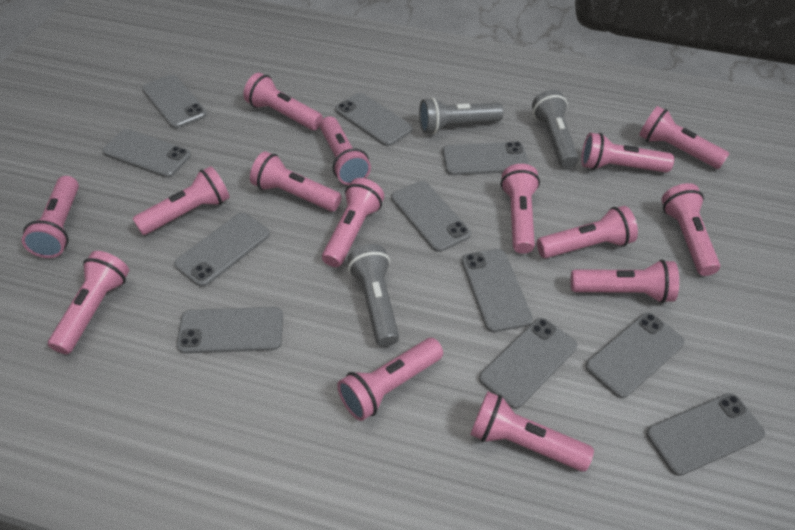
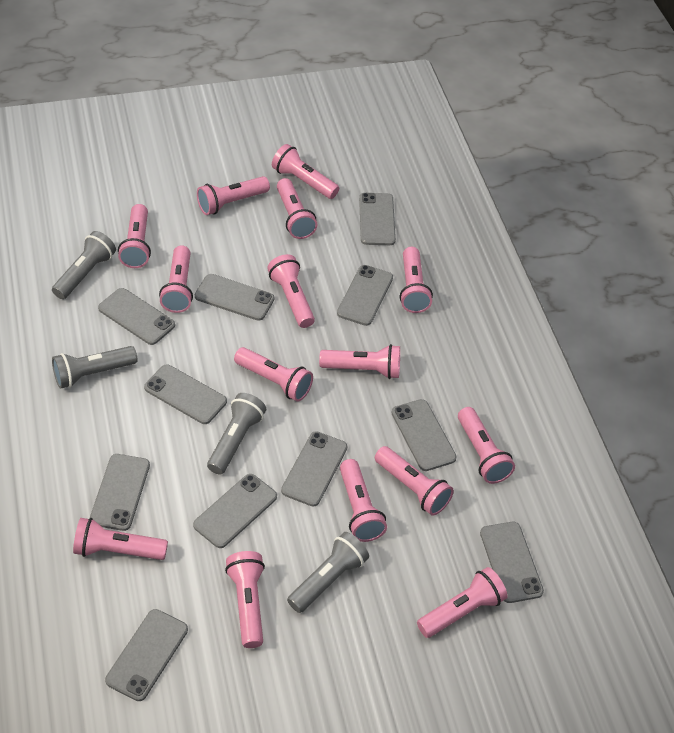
grey flashlight: [347,244,399,347] [419,98,504,134] [532,90,579,168] = 3 -> [52,231,116,299] [52,346,138,389] [207,393,266,474] [287,532,369,613] = 4

